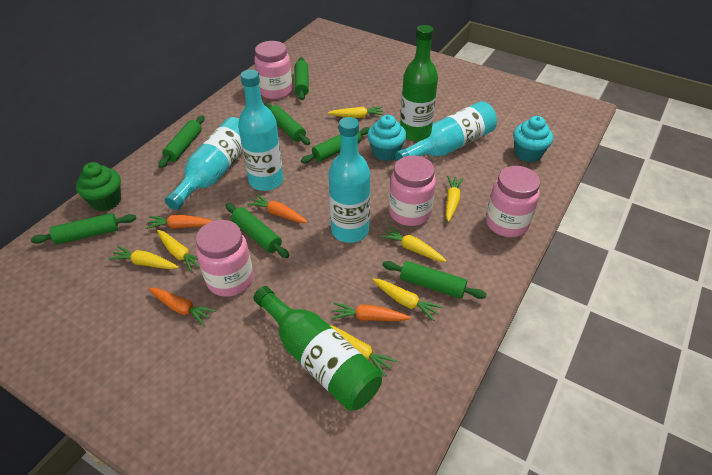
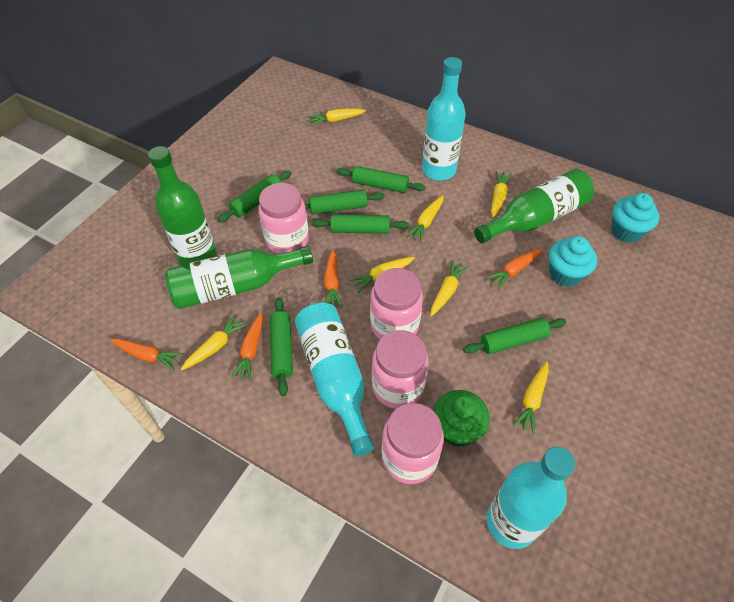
green bottle: [253,286,382,411] [400,25,438,141] = 2 -> [148,146,217,265] [165,246,313,309] [474,169,594,244] = 3
green rolling pin: [31,213,136,245] [158,115,205,168] [225,203,289,258] [264,103,310,145] [294,57,309,100] [301,127,370,163] [382,261,487,299] = 7 -> [218,170,291,223] [270,297,293,396] [305,190,385,214] [312,214,409,234] [337,166,425,193] [463,318,566,354] = 6
turquoise bottle: [165,117,243,210] [238,69,283,191] [329,117,370,243] [395,101,497,161] = 4 -> [295,302,374,456] [422,57,466,181] [486,447,575,549] = 3

